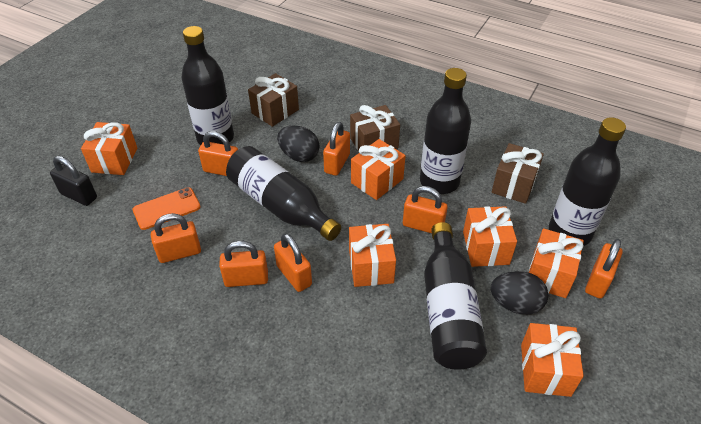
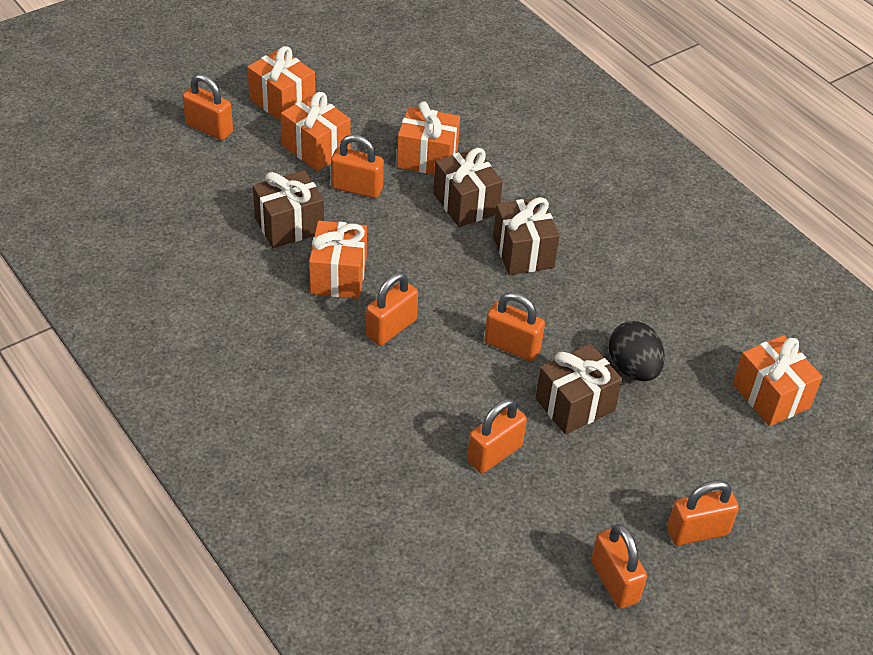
black bottle: [181,26,234,145] [226,146,341,241] [420,68,471,194] [424,222,487,370] [549,117,626,246] = 5 -> none = 0
black egg: [277,125,320,162] [490,271,548,315] = 2 -> [609,321,665,381] = 1
black padlock: [50,156,97,206] = 1 -> none = 0
brown gift: [248,73,299,127] [350,105,400,151] [492,143,544,204] = 3 -> [253,170,324,248] [433,148,503,227] [493,197,560,275] [536,344,622,434] = 4
orange gift: [81,122,138,175] [349,224,396,287] [351,139,406,200] [463,206,517,267] [521,323,584,397] [529,228,584,298] = 6 -> [247,46,315,121] [281,92,351,171] [309,221,367,299] [397,101,460,174] [733,335,823,426] = 5
orange phone: [133,187,200,230] = 1 -> none = 0

